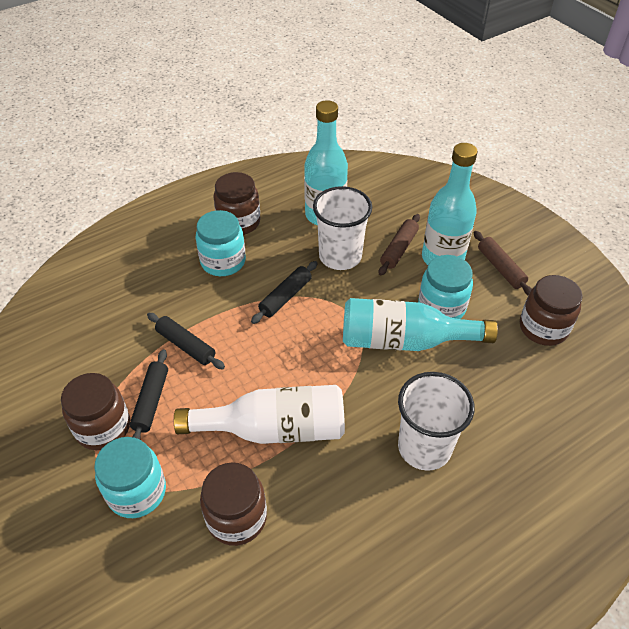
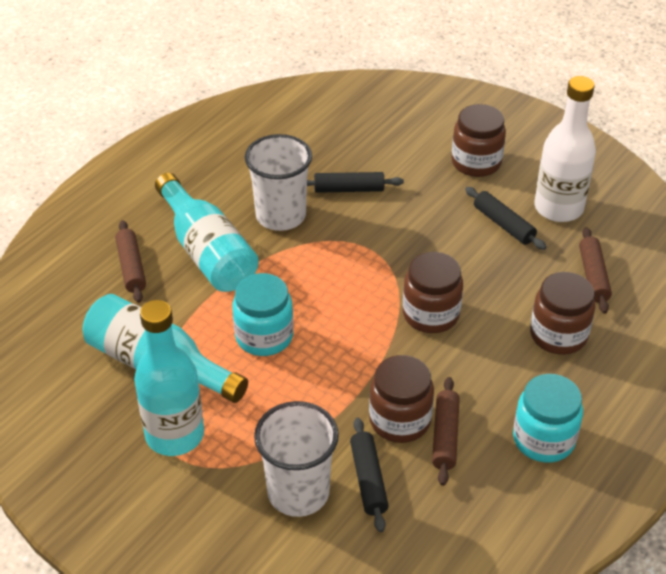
brown rolling pin: [379,214,420,276] [474,231,532,295] = 2 -> [115,220,146,303] [432,377,460,486] [579,227,612,314] = 3
turquoise jar: [94,437,166,518] [196,210,246,276] [418,255,473,319] = 3 -> [232,273,293,356] [513,374,583,463] = 2

